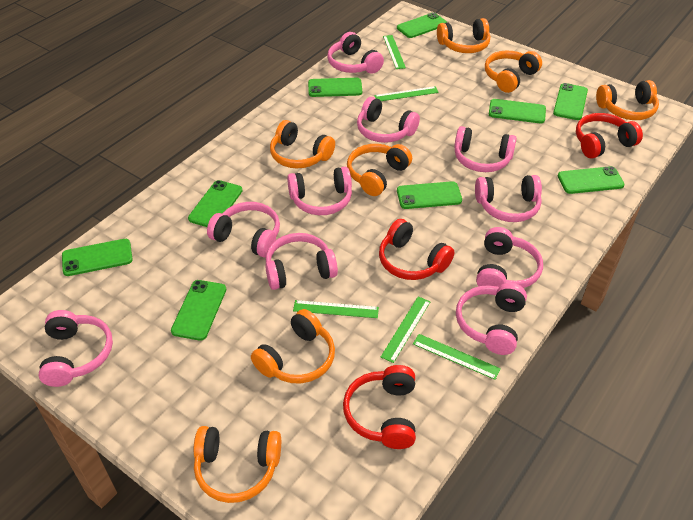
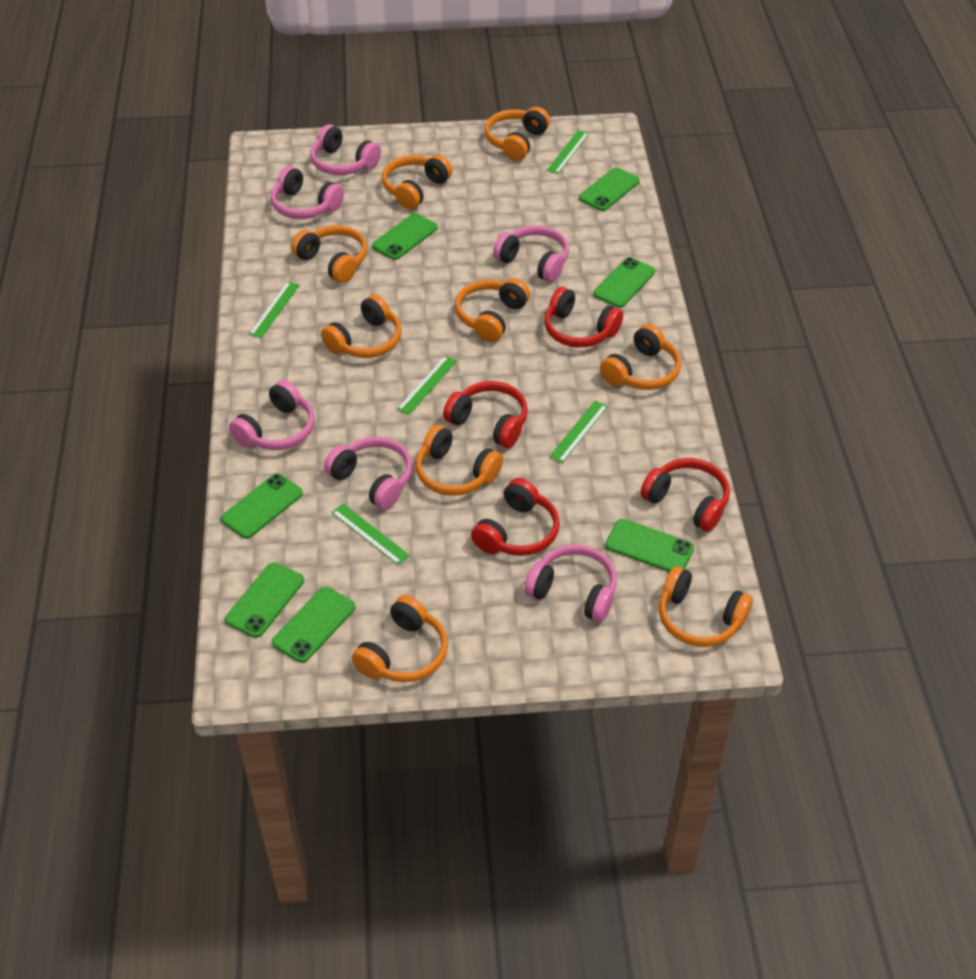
green phone: [62,239,133,276] [171,280,226,341] [188,180,243,227] [308,78,362,97] [397,12,447,38] [397,181,462,209] [489,99,546,124] [553,83,588,120] [558,166,625,194] = 9 -> [221,474,303,539] [225,562,304,638] [272,587,355,663] [372,213,438,260] [579,167,640,211] [593,257,655,308] [605,519,694,572] = 7
orange headphones: [194,426,281,503] [251,309,335,384] [270,120,335,168] [347,144,412,196] [437,18,490,53] [485,51,542,93] [596,80,659,120] = 7 -> [291,225,367,283] [321,294,402,358] [352,595,448,682] [382,155,452,209] [416,425,503,496] [455,278,530,342] [484,107,550,161] [600,324,681,390] [659,566,753,647] = 9
pink headphones: [38,310,113,387] [207,202,280,257] [265,233,338,290] [287,167,352,215] [327,32,384,74] [357,97,420,143] [454,126,517,172] [456,283,527,355] [475,175,542,222] [476,227,543,288] = 10 -> [229,380,315,450] [271,166,344,219] [310,124,381,175] [324,437,412,510] [493,225,569,282] [524,544,617,622] = 6
red headphones: [343,365,416,449] [379,219,454,280] [576,113,643,158] = 3 -> [443,381,528,448] [471,478,560,556] [544,287,623,348] [640,458,730,532] = 4

